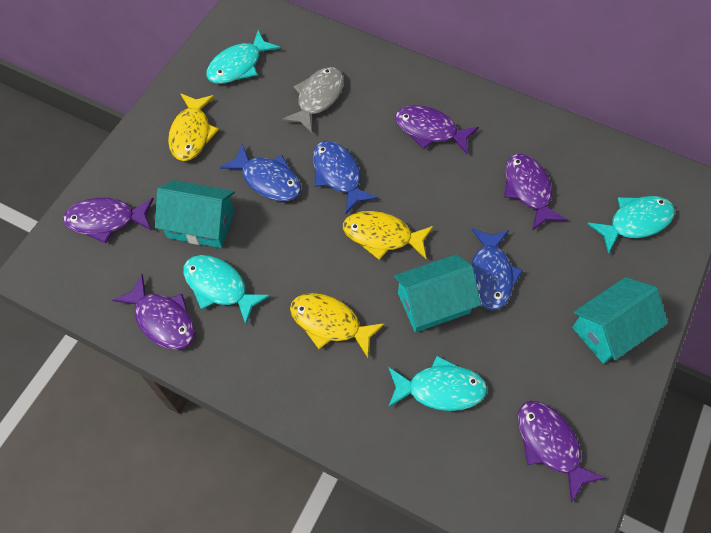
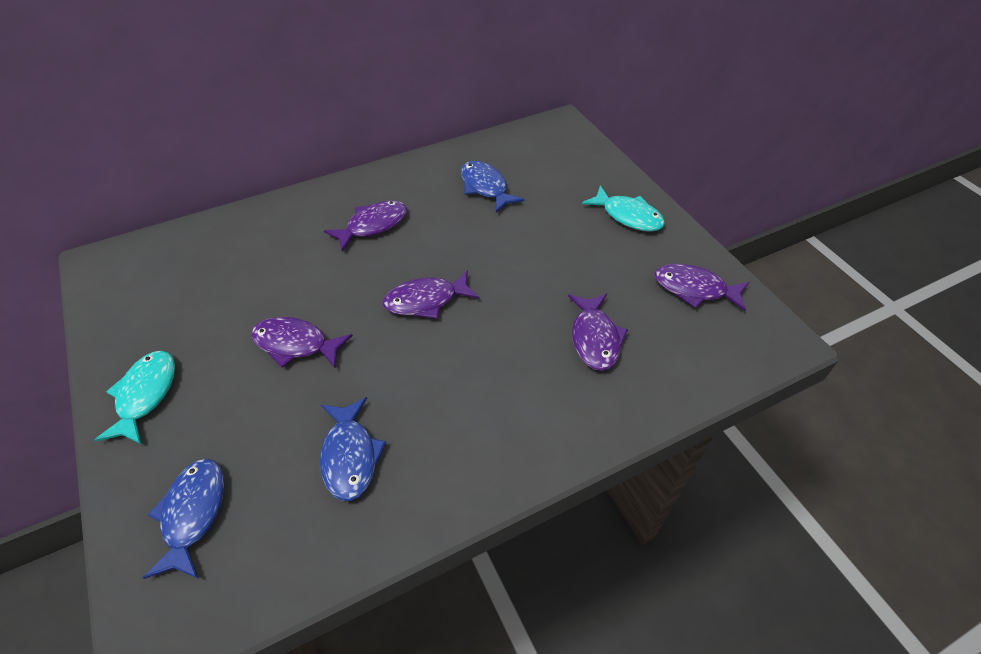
grey fish: [282,67,344,133] = 1 -> none = 0
turquoise fish: [183,255,271,325] [206,30,280,84] [388,356,487,411] [587,196,675,254] = 4 -> [94,351,175,445] [582,185,665,232] = 2
turquoise house: [155,180,235,248] [394,254,481,332] [572,277,668,364] = 3 -> none = 0
yellow fish: [168,93,219,161] [290,293,385,358] [343,211,434,260] = 3 -> none = 0

